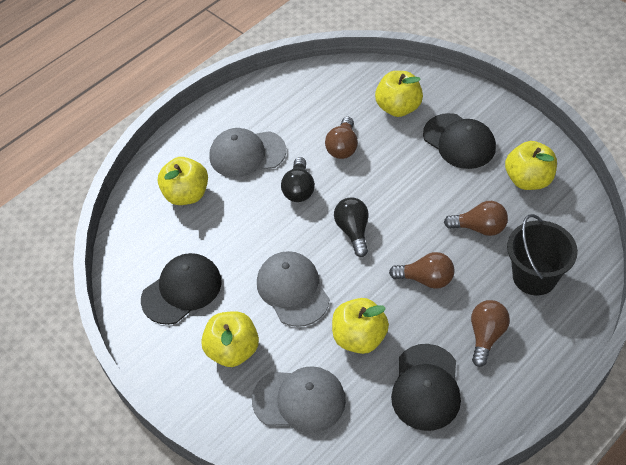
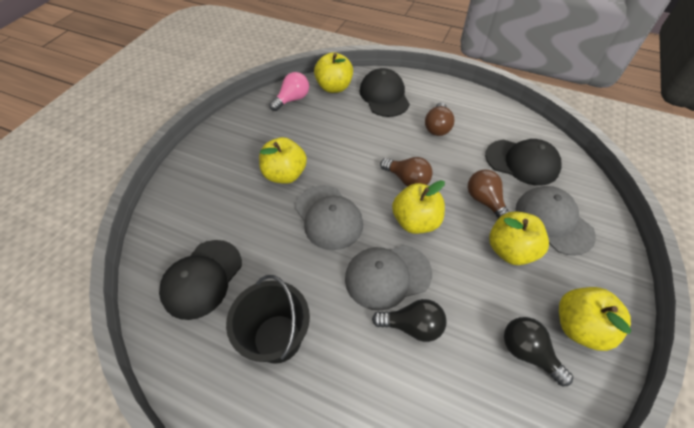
brown light bulb: [325,117,358,159] [389,252,454,289] [444,201,508,236] [471,300,510,367] = 4 -> [380,157,433,187] [425,102,455,136] [468,170,509,219] = 3
pink light bulb: none = 0 -> [269,72,309,111] = 1

